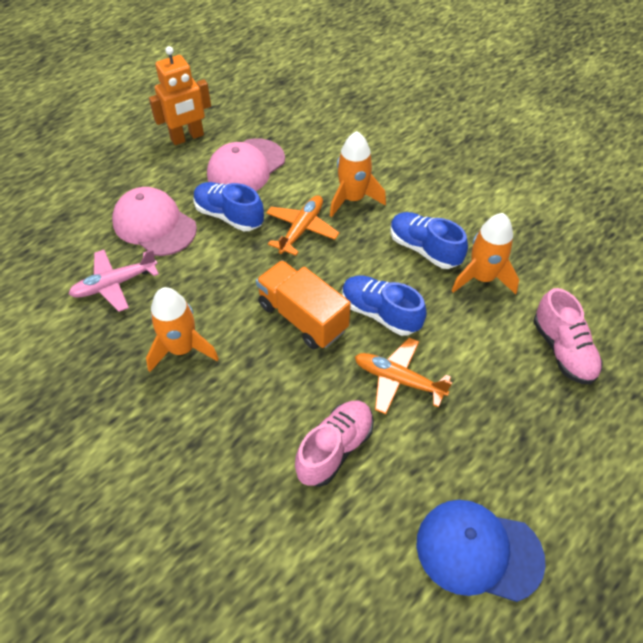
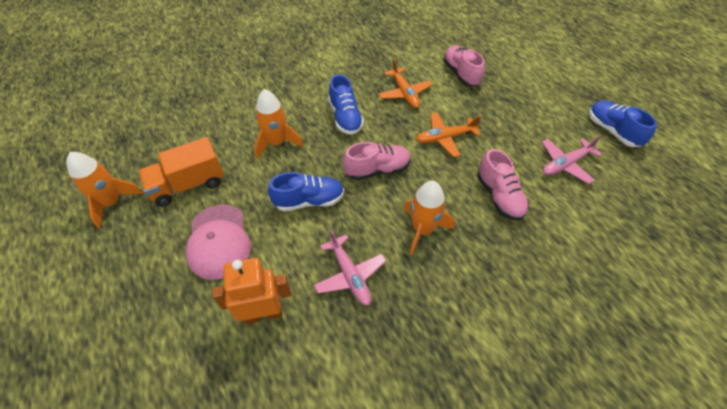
blue cap: [417,500,546,602] = 1 -> none = 0
pink cap: [112,187,197,256] [207,138,285,191] = 2 -> [185,204,251,280] = 1
pink plane: [69,249,159,312] = 1 -> [314,230,386,306] [542,136,602,184] = 2
pink shoe: [295,401,374,487] [533,288,603,384] = 2 -> [343,142,411,180] [443,45,485,86] [477,149,529,220] = 3

